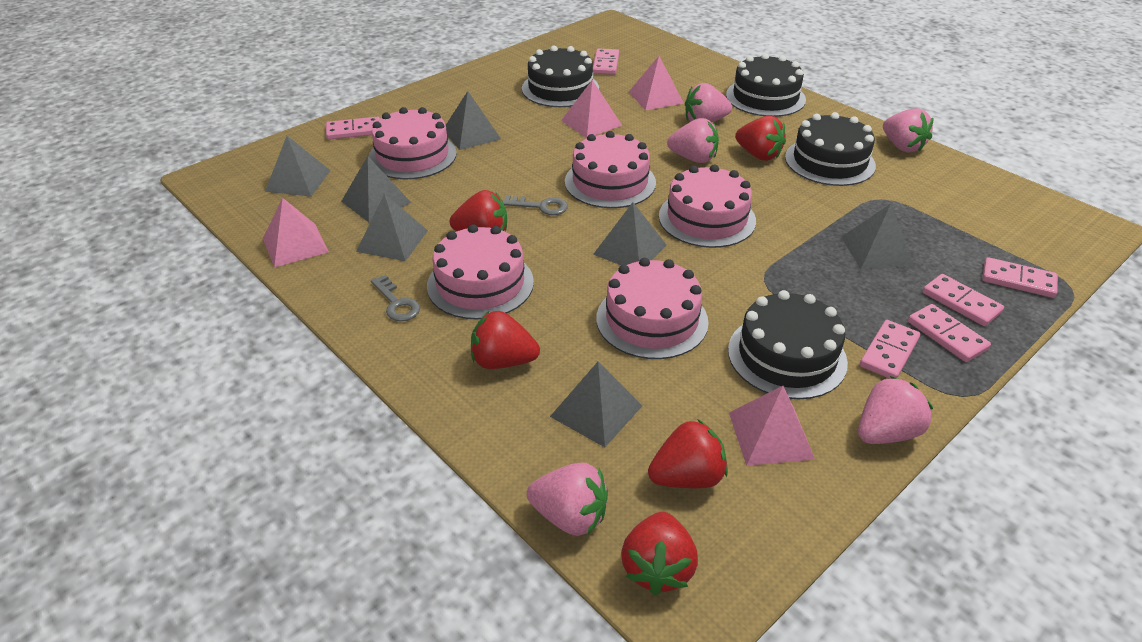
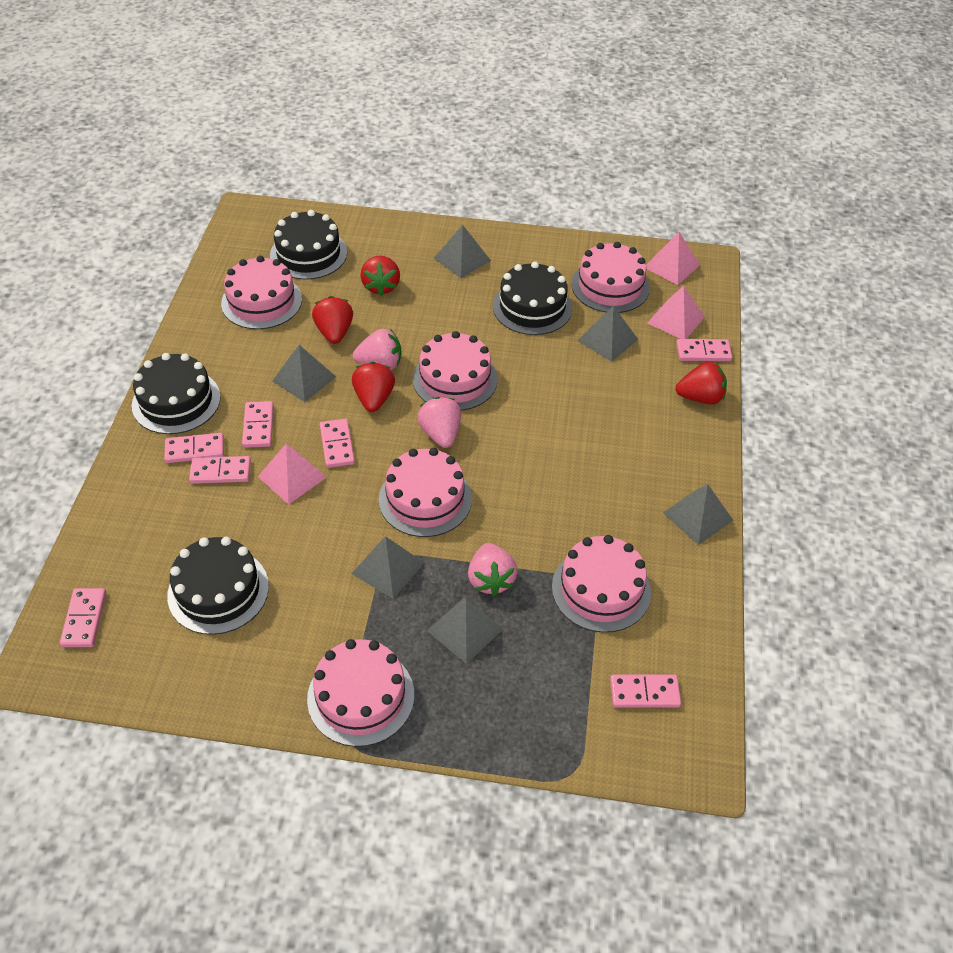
grey key: [371,275,420,321] [503,195,568,215] = 2 -> none = 0
grey pyramid: [265,136,331,197] [341,156,411,222] [356,194,428,261] [446,91,501,150] [550,362,642,447] [593,202,666,265] [841,204,914,270] = 7 -> [272,345,336,402] [352,536,424,599] [427,598,503,664] [434,225,491,278] [577,306,638,362] [663,484,733,545] = 6
pink cake: [368,107,457,179] [427,224,534,320] [565,131,656,208] [596,257,709,359] [659,165,756,248] = 5 -> [221,256,302,329] [307,639,414,747] [379,448,472,537] [413,331,498,411] [552,535,651,633] [571,242,650,313] = 6
pink domino: [326,117,380,140] [593,48,619,75] [860,320,920,379] [908,304,991,362] [923,274,1004,326] [982,257,1058,298] = 6 -> [60,588,106,647] [164,433,224,463] [189,456,251,484] [242,401,274,448] [320,419,355,468] [610,674,681,708] [676,339,732,361] = 7
pink pyramid: [263,198,329,268] [561,80,622,138] [629,56,684,111] [729,386,815,466] = 4 -> [258,444,327,505] [646,232,700,285] [647,286,705,339] = 3
pink strawberry: [527,462,608,536] [667,118,719,163] [685,83,732,122] [858,376,933,444] [883,108,933,153] = 5 -> [353,329,401,370] [417,397,461,448] [468,543,518,596] = 3
red strawberry: [450,190,507,231] [471,311,540,369] [621,512,698,595] [648,419,728,488] [735,116,786,161] = 5 -> [312,296,353,344] [352,362,395,412] [360,255,400,296] [676,362,727,404] = 4

